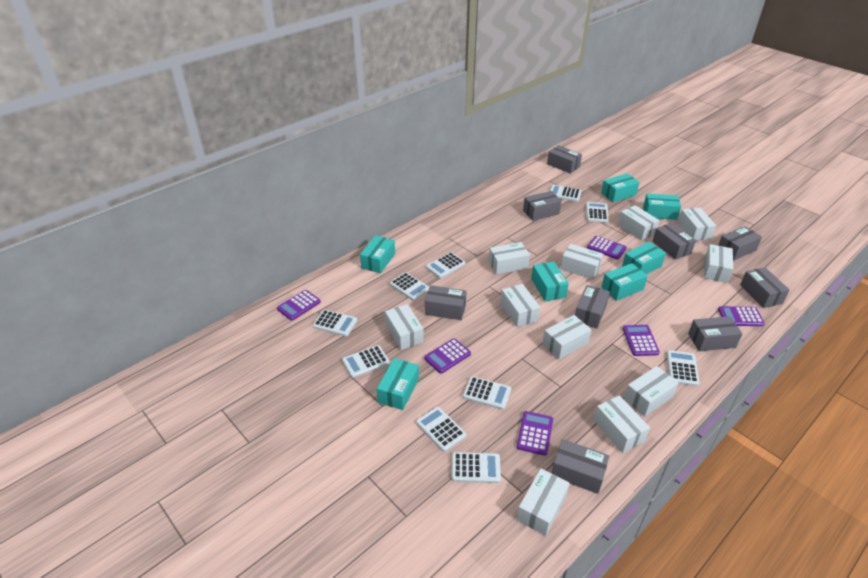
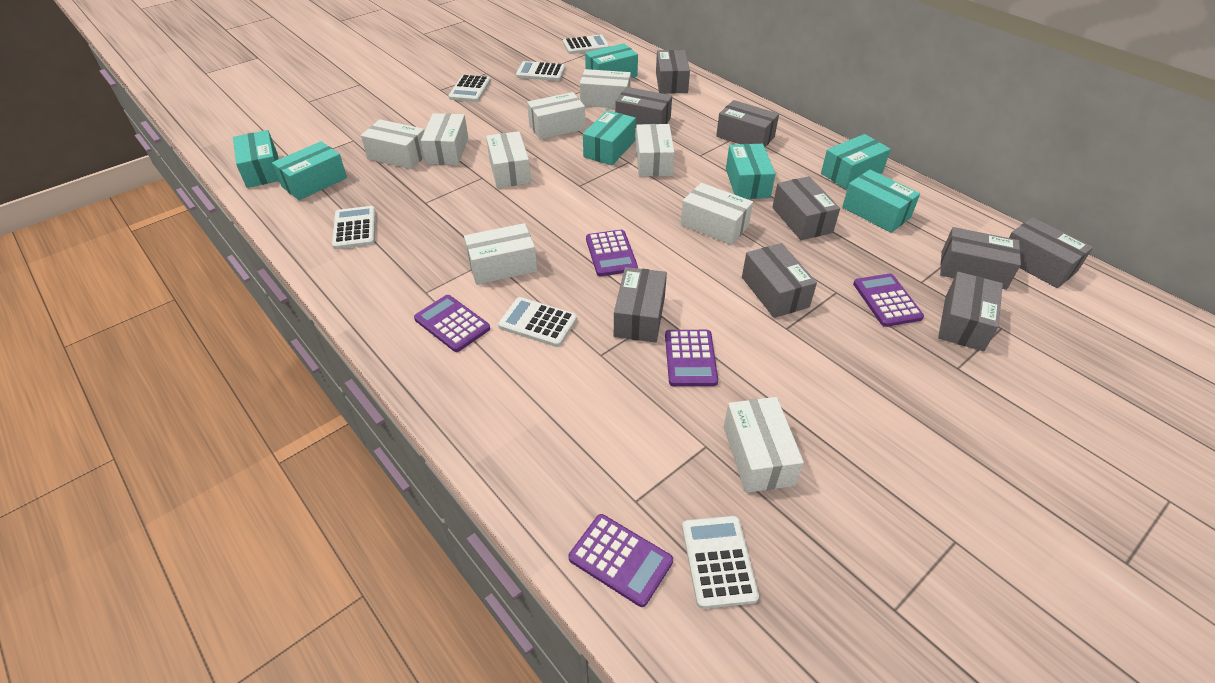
purple calculator: [277,290,321,321] [424,338,471,374] [517,411,553,456] [587,236,627,260] [623,325,660,356] [718,306,765,326] = 6 -> [414,295,490,352] [568,514,673,607] [586,230,638,276] [665,330,718,386] [853,273,924,327] = 5
white box: [385,304,424,350] [489,242,530,275] [500,284,540,327] [517,468,570,536] [542,315,592,359] [561,244,603,280] [593,395,650,453] [618,205,660,240] [624,366,679,416] [678,208,716,241] [704,244,733,283] = 11 -> [361,119,425,169] [421,113,468,165] [464,223,537,285] [486,131,531,188] [527,92,586,139] [580,69,631,108] [636,124,675,177] [681,183,753,245] [724,397,804,493] = 9
white calculator: [313,310,358,337] [342,345,390,378] [389,272,429,301] [416,407,466,452] [426,252,466,278] [452,452,501,483] [463,376,511,410] [550,185,582,202] [586,202,609,223] [666,350,700,386] = 10 -> [332,206,376,249] [449,75,491,102] [498,297,577,347] [516,61,565,81] [563,35,609,54] [682,516,759,609] = 6

